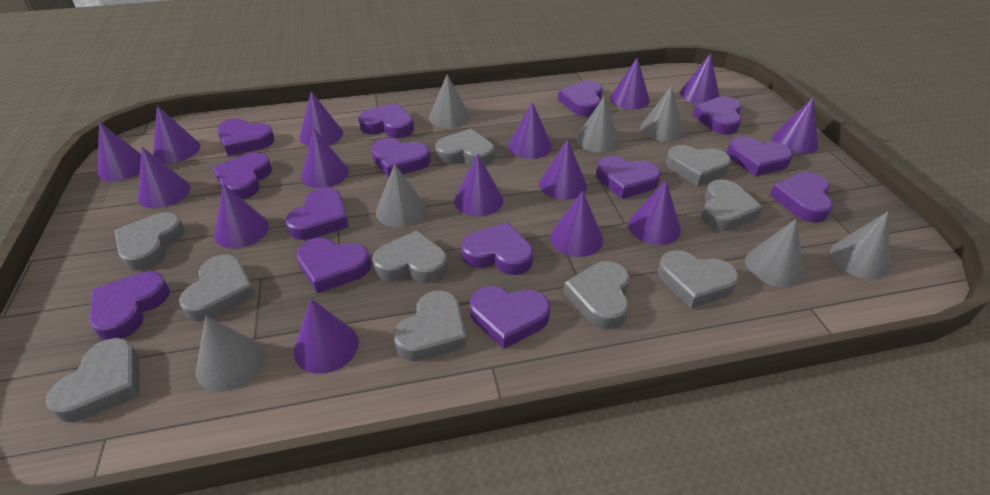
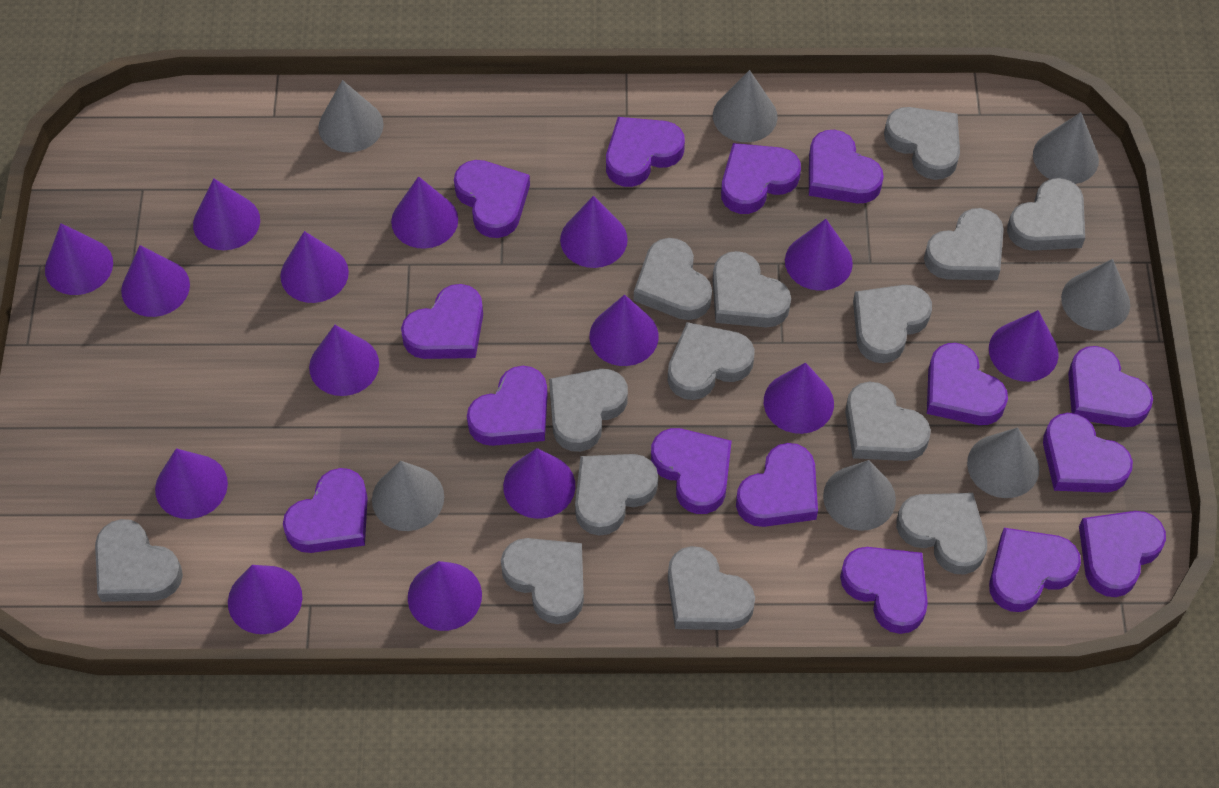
grey heart: [46,338,140,422] [114,212,185,271] [179,255,256,321] [373,230,448,283] [394,290,467,361] [435,129,494,166] [563,261,630,329] [658,250,739,308] [666,145,731,186] [701,179,763,231] = 10 -> [95,519,183,602] [501,538,584,624] [549,369,628,452] [575,454,658,536] [634,238,712,320] [668,322,755,400] [668,546,755,630] [712,251,791,327] [845,382,931,461] [853,285,932,363] [884,107,960,180] [896,493,987,575] [924,208,1004,280] [1007,178,1085,251] = 14
purple heart: [89,271,170,340] [213,152,272,199] [217,119,275,156] [286,187,349,240] [297,238,371,293] [358,103,414,138] [371,138,431,178] [461,222,533,275] [470,286,550,349] [558,81,603,116] [596,156,661,199] [692,96,741,135] [727,136,793,176] [770,172,833,222] = 14 -> [283,468,368,553] [401,284,483,359] [454,160,530,238] [467,366,548,446] [606,117,685,187] [651,428,732,514] [721,143,801,214] [736,443,818,527] [809,130,884,204] [840,547,928,634] [927,343,1008,425] [989,528,1081,612] [1043,413,1133,493] [1068,346,1153,427] [1079,511,1166,597] = 15

